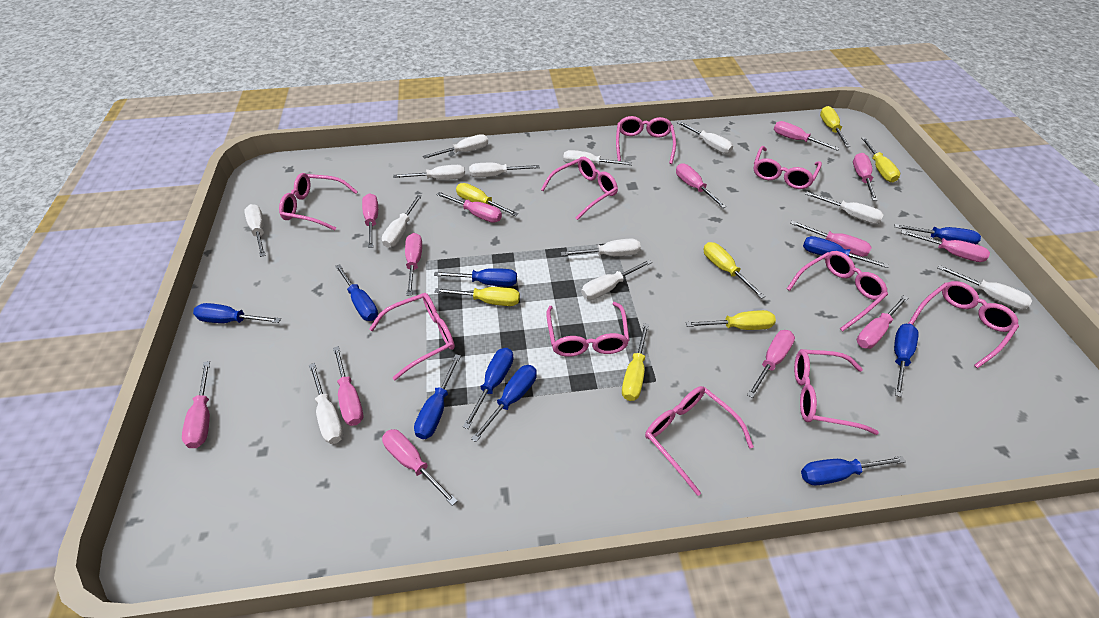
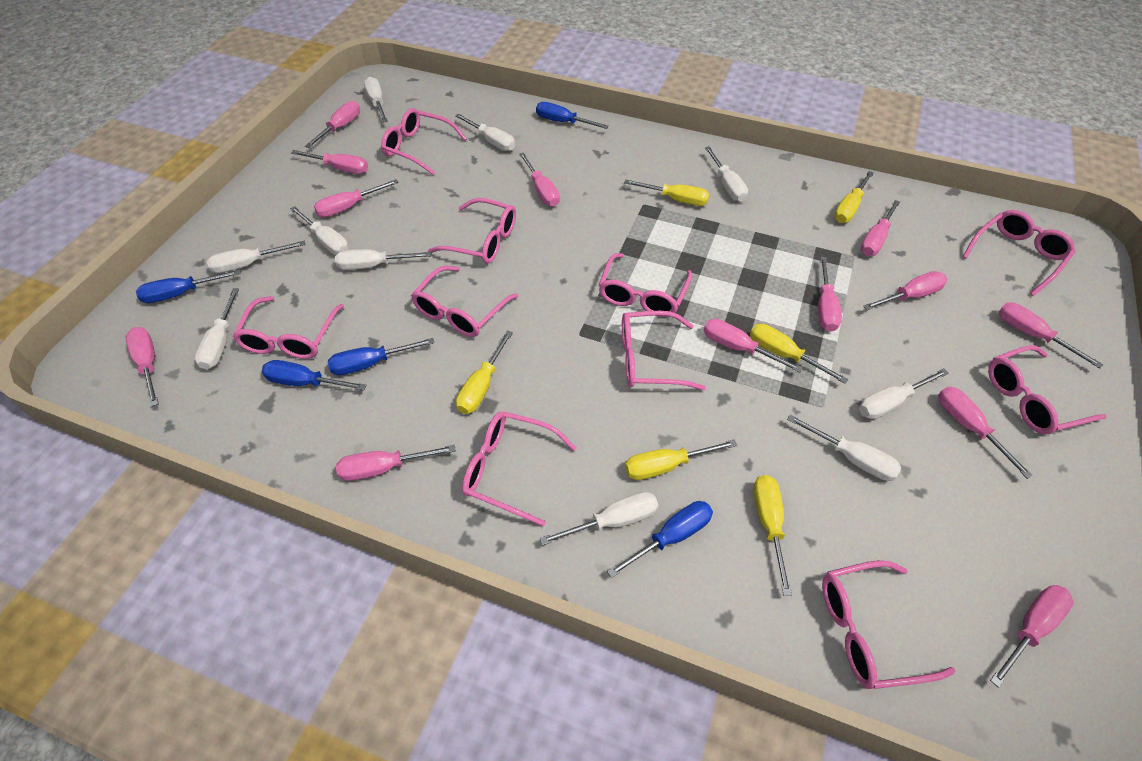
blue screwdriver: [193,303,281,323] [335,264,378,321] [414,354,461,439] [434,268,517,287] [463,348,513,429] [471,365,537,442] [801,456,906,486] [803,236,889,268] [894,224,981,244] [894,324,919,397] = 10 -> [136,269,240,303] [262,360,366,391] [328,338,434,375] [536,102,609,129] [607,501,713,578] = 5
white screwdriver: [244,204,266,257] [309,363,344,444] [382,195,422,248] [393,165,465,180] [423,134,488,159] [469,163,540,178] [561,238,641,256] [563,150,632,165] [581,259,652,300] [676,121,733,154] [805,192,884,224] [938,265,1032,310] = 12 -> [194,288,239,370] [207,241,305,273] [290,206,349,255] [335,249,431,270] [364,77,388,123] [455,113,515,151] [540,492,658,546] [705,146,748,202] [787,414,901,481] [859,369,949,419] = 10
yellow screwdriver: [435,287,520,306] [456,183,518,216] [622,323,649,401] [686,310,776,330] [704,242,766,299] [820,106,850,147] [861,137,900,182] = 7 -> [456,330,513,414] [624,179,709,206] [625,440,737,480] [750,324,848,384] [753,475,792,596] [834,171,874,223] = 6

